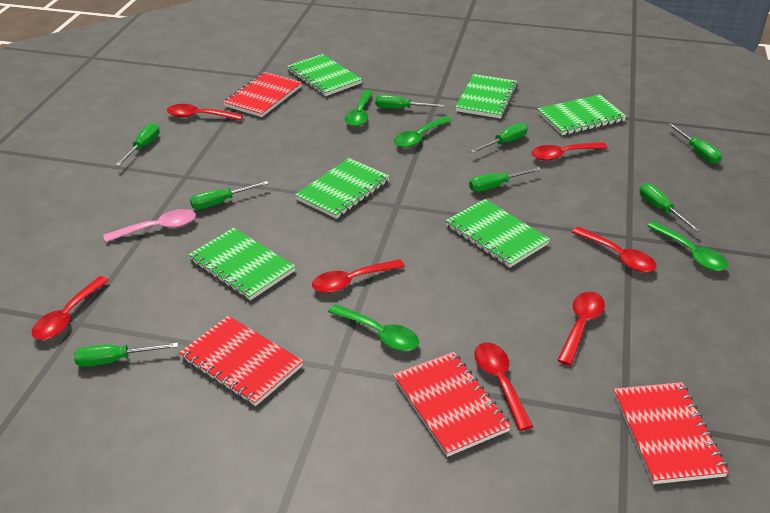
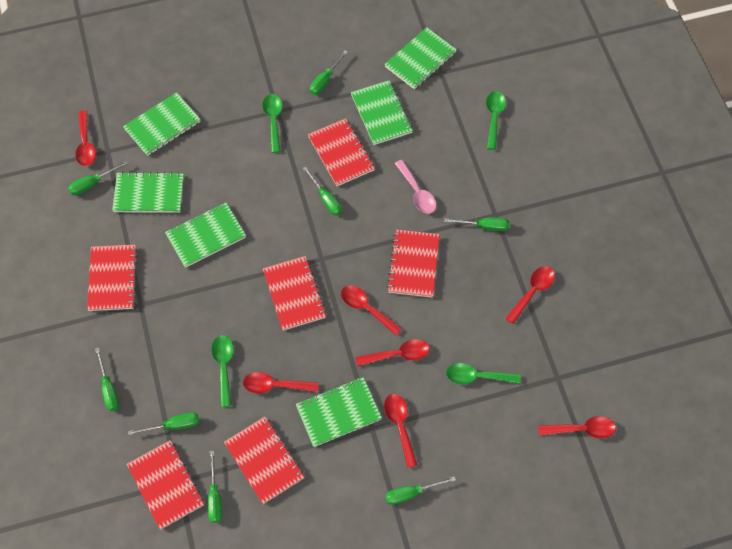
red notebook: [179,316,303,406] [223,72,302,117] [393,352,512,457] [614,382,729,484] = 4 -> [87,245,138,311] [127,440,204,529] [224,417,304,504] [263,256,326,330] [308,118,375,186] [387,230,440,298] = 6

